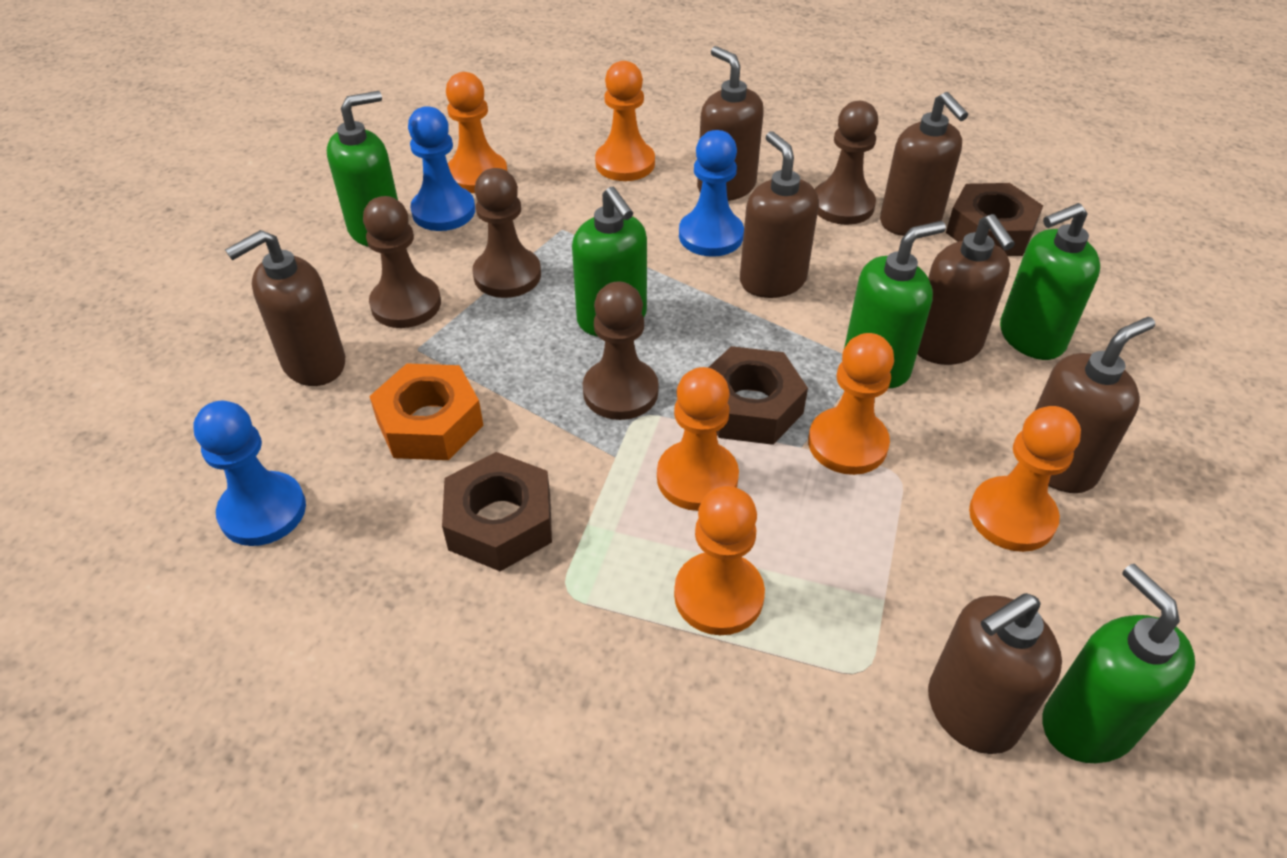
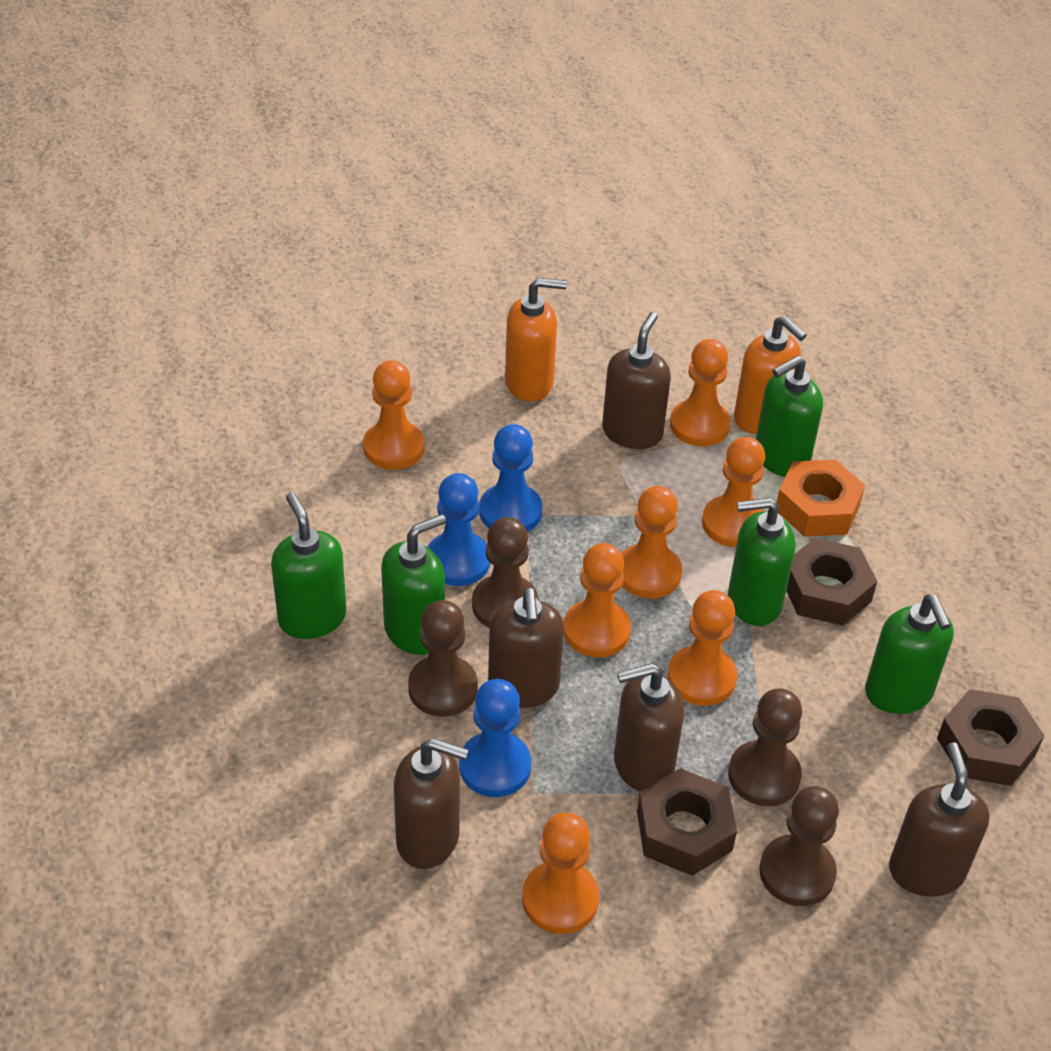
brown soap dispenser: [225,230,345,386] [697,46,764,201] [740,131,819,298] [880,92,968,236] [917,214,1015,365] [928,593,1062,754] [1034,317,1155,493] = 7 -> [394,738,469,869] [488,588,564,708] [602,312,671,449] [614,663,684,792] [889,742,989,897] = 5
orange pawn: [446,72,507,193] [595,61,655,181] [657,367,739,511] [674,486,765,635] [808,333,894,475] [969,406,1081,552] = 6 -> [363,360,425,470] [522,812,599,934] [564,543,631,657] [622,486,682,598] [668,590,738,706] [670,339,731,446] [702,437,765,547] = 7
orange soap dispenser: none = 0 -> [505,278,567,402] [734,316,807,434] = 2

